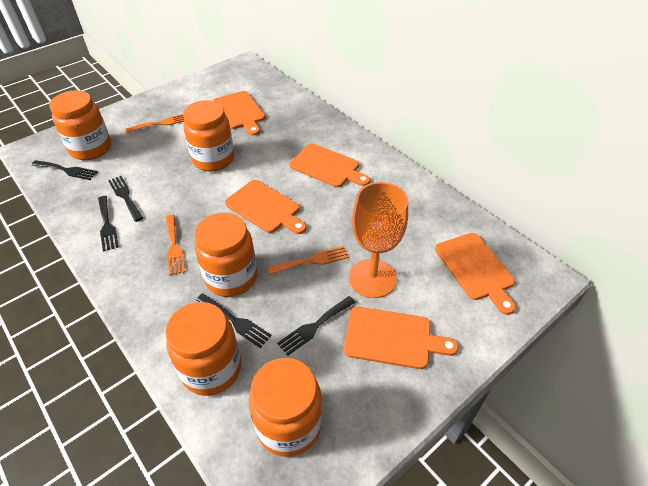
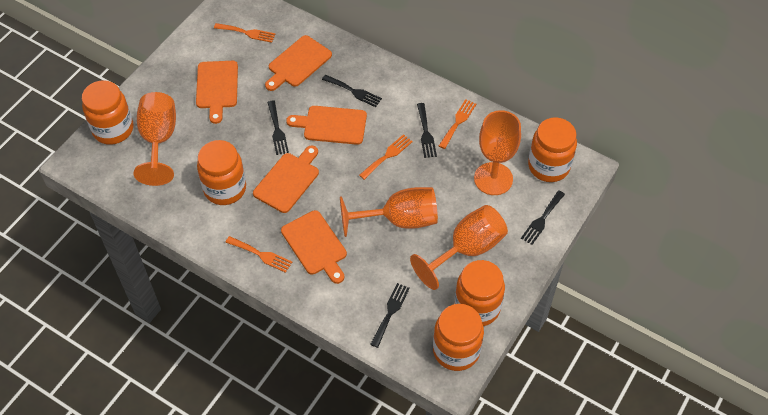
orange fork: [125,114,184,133] [166,214,185,275] [268,246,349,275] = 3 -> [214,23,276,43] [225,236,292,273] [359,134,413,180] [439,99,477,149] = 4
orange goblet: [349,182,408,298] = 1 -> [134,92,176,186] [340,187,438,237] [410,205,508,290] [474,110,521,195] = 4

